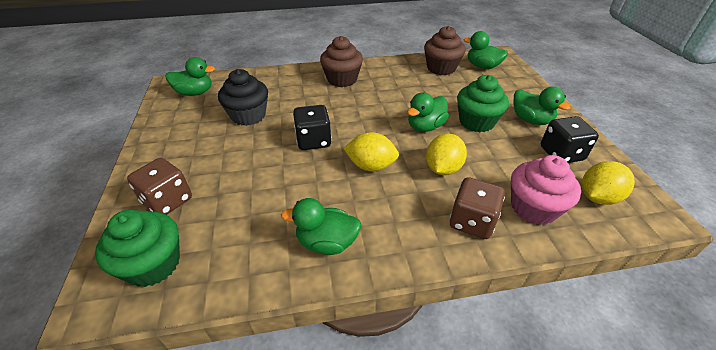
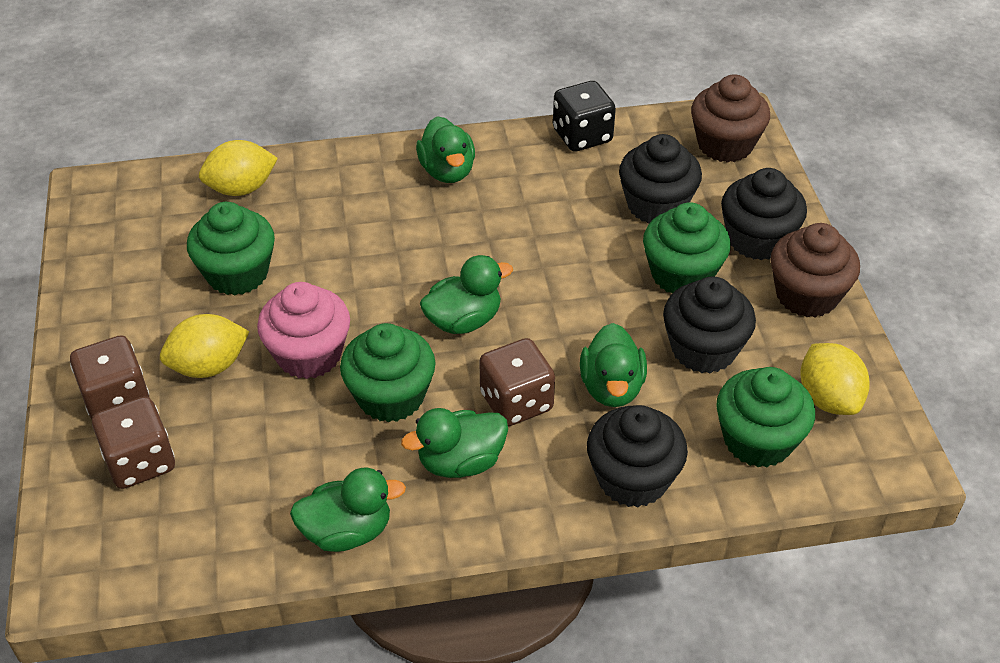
black cupcake: [218,69,268,126] = 1 -> [587,405,688,508] [619,134,702,224] [663,277,756,373] [721,168,807,260] = 4
black dice: [293,105,332,150] [541,116,599,163] = 2 -> [553,81,616,152] = 1
brown dice: [127,158,192,215] [450,177,505,239] = 2 -> [70,335,150,419] [92,396,175,489] [479,338,555,426] = 3
green cupcake: [95,210,180,287] [457,75,509,132] = 2 -> [187,202,275,296] [340,323,436,422] [643,202,731,294] [716,367,815,468] = 4

